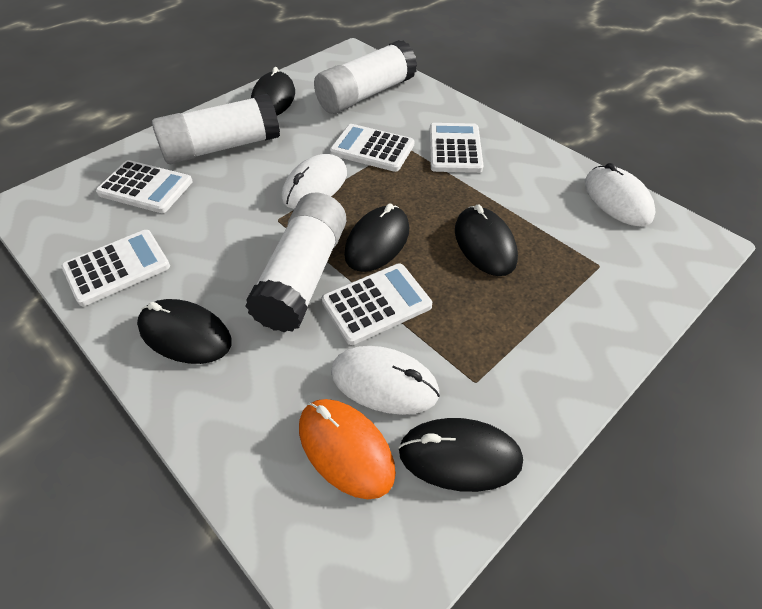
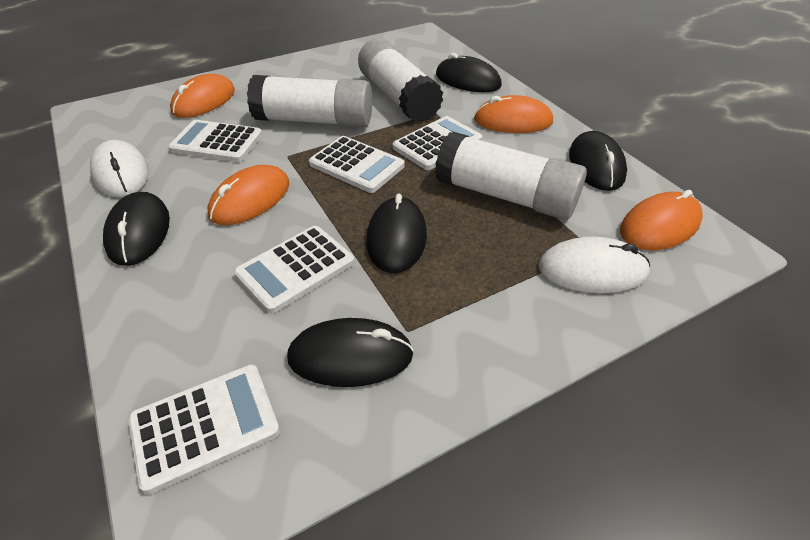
orange mouse: [299,399,396,499] = 1 -> [170,74,235,118] [207,165,289,225] [474,95,553,133] [620,190,703,250] = 4
white mouse: [282,154,347,209] [331,346,440,415] [585,163,656,226] = 3 -> [90,140,149,197] [538,237,650,293] = 2

